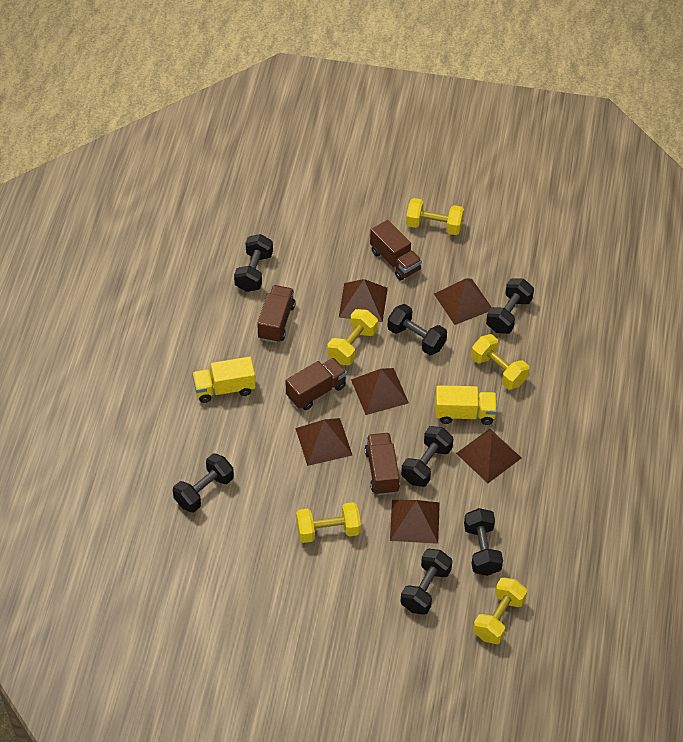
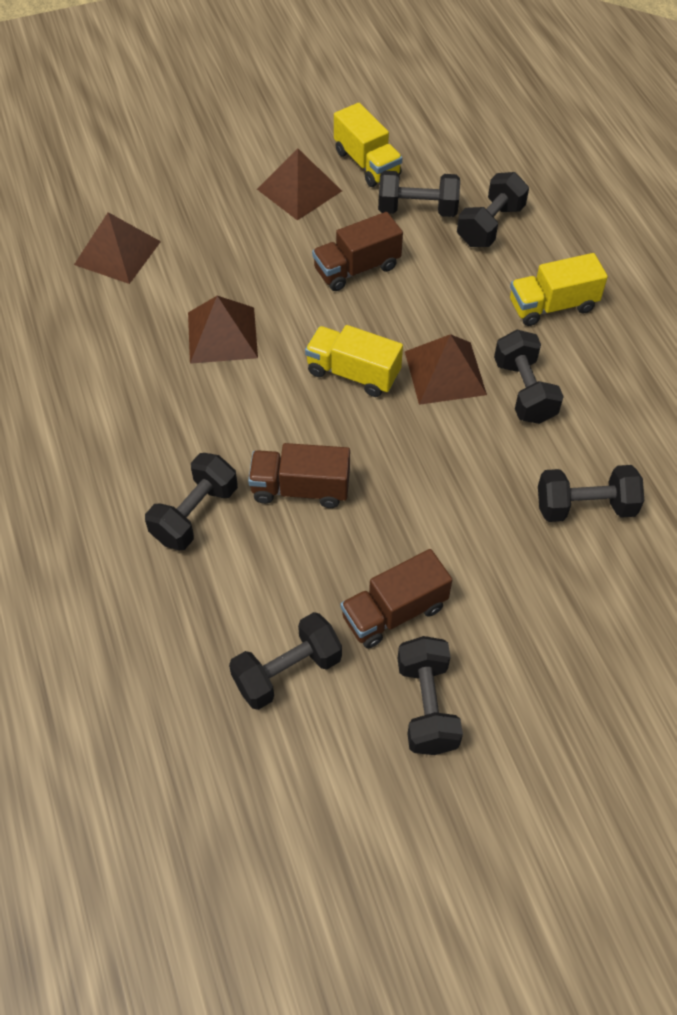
brown pyramid: [295,418,353,466] [339,279,388,322] [351,368,409,415] [390,500,440,544] [434,278,492,325] [456,429,521,483] = 6 -> [74,212,161,284] [188,296,258,364] [257,149,342,221] [405,334,487,405] = 4
brown truck: [257,285,295,343] [286,358,347,410] [365,433,400,495] [370,220,422,281] = 4 -> [248,443,350,508] [312,212,403,291] [341,549,452,648] = 3
yellow dumbbell: [296,502,361,543] [327,309,378,365] [406,198,464,235] [471,334,529,390] [473,577,527,644] = 5 -> none = 0
yellow truck: [192,357,256,403] [435,385,497,425] = 2 -> [305,325,403,397] [334,103,402,187] [510,253,608,326] = 3

